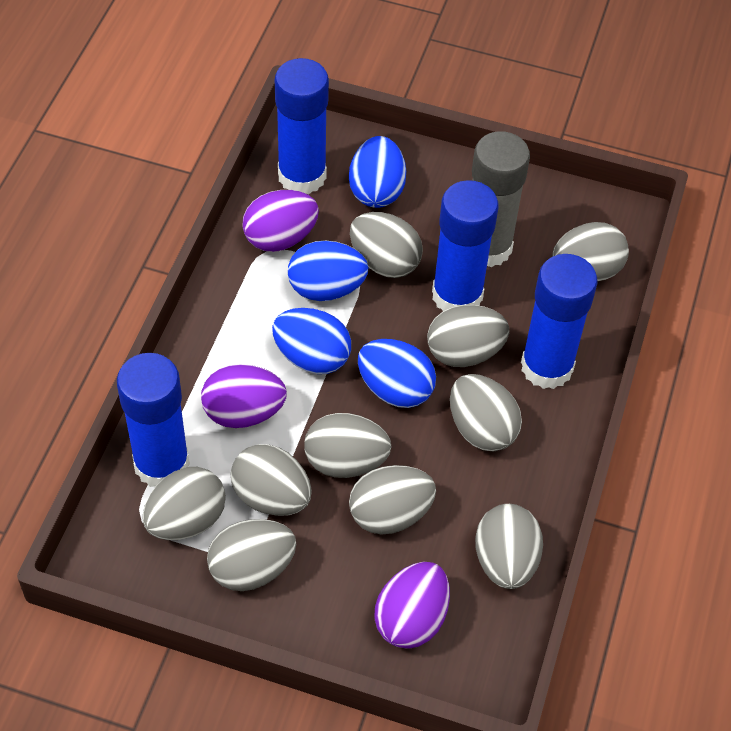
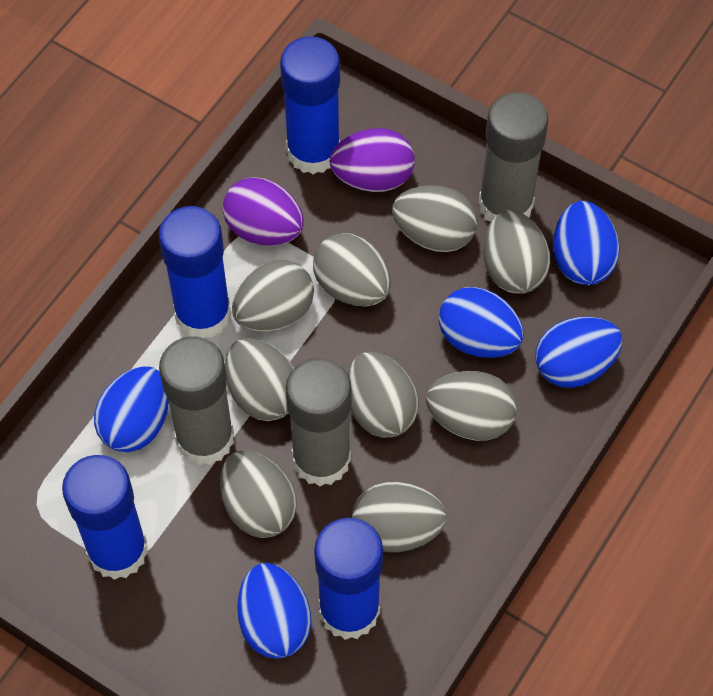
blue egg: [272,308,351,374] [288,241,369,301] [349,136,406,208] [358,339,436,408] = 4 -> [94,366,169,452] [237,563,311,659] [439,287,524,358] [535,317,622,388] [553,201,620,285] = 5
grey egg: [143,467,226,540] [207,519,296,591] [230,444,312,516] [304,413,391,478] [349,465,436,535] [350,212,423,278] [427,305,509,367] [450,374,522,451] [475,504,543,589] [552,222,629,281] = 10 -> [220,451,297,538] [225,338,294,421] [232,260,314,332] [313,233,391,306] [347,352,419,438] [352,482,447,552] [392,185,478,252] [426,371,517,441] [483,210,550,294] = 9
grey glue stick: [472,131,530,268] = 1 -> [159,336,234,465] [286,358,351,486] [479,92,548,222] = 3
purple egg: [201,364,287,428] [242,190,319,252] [375,562,450,649] = 3 -> [223,177,304,246] [330,128,415,192] = 2

